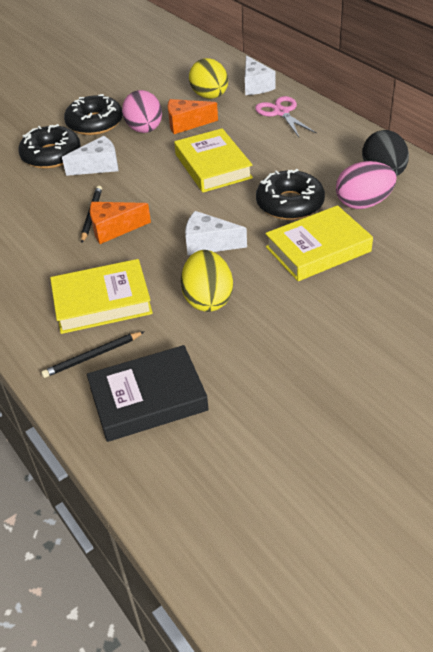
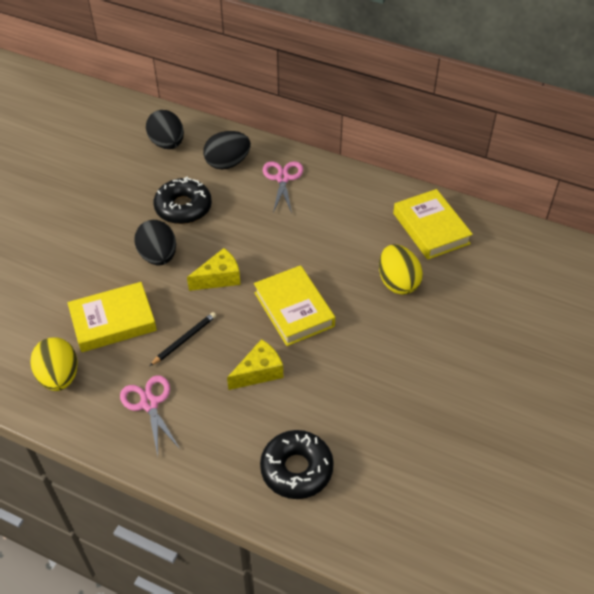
black book: [87,345,209,442] = 1 -> none = 0
black donut: [18,124,81,169] [64,94,123,135] [256,169,325,220] = 3 -> [153,176,212,224] [260,430,334,499] = 2
black egg: [362,130,409,176] = 1 -> [134,220,176,266] [146,110,184,149] [203,131,251,170] = 3
black pencil: [41,331,145,378] [81,186,102,243] = 2 -> [150,312,216,366] = 1
orange cheese: [90,202,151,244] [168,99,218,134] = 2 -> none = 0
pink egg: [122,90,162,133] [336,161,397,209] = 2 -> none = 0
pink scissors: [255,96,317,137] = 1 -> [120,375,181,456] [263,161,303,213] = 2
white cheese: [62,136,119,176] [185,211,247,255] [245,55,275,95] = 3 -> none = 0
yellow cheese: none = 0 -> [187,248,241,291] [227,339,283,390] = 2

